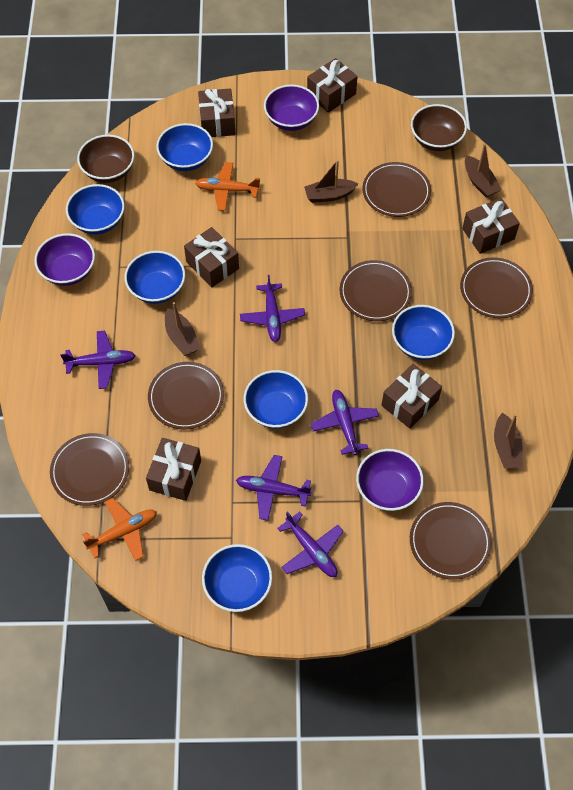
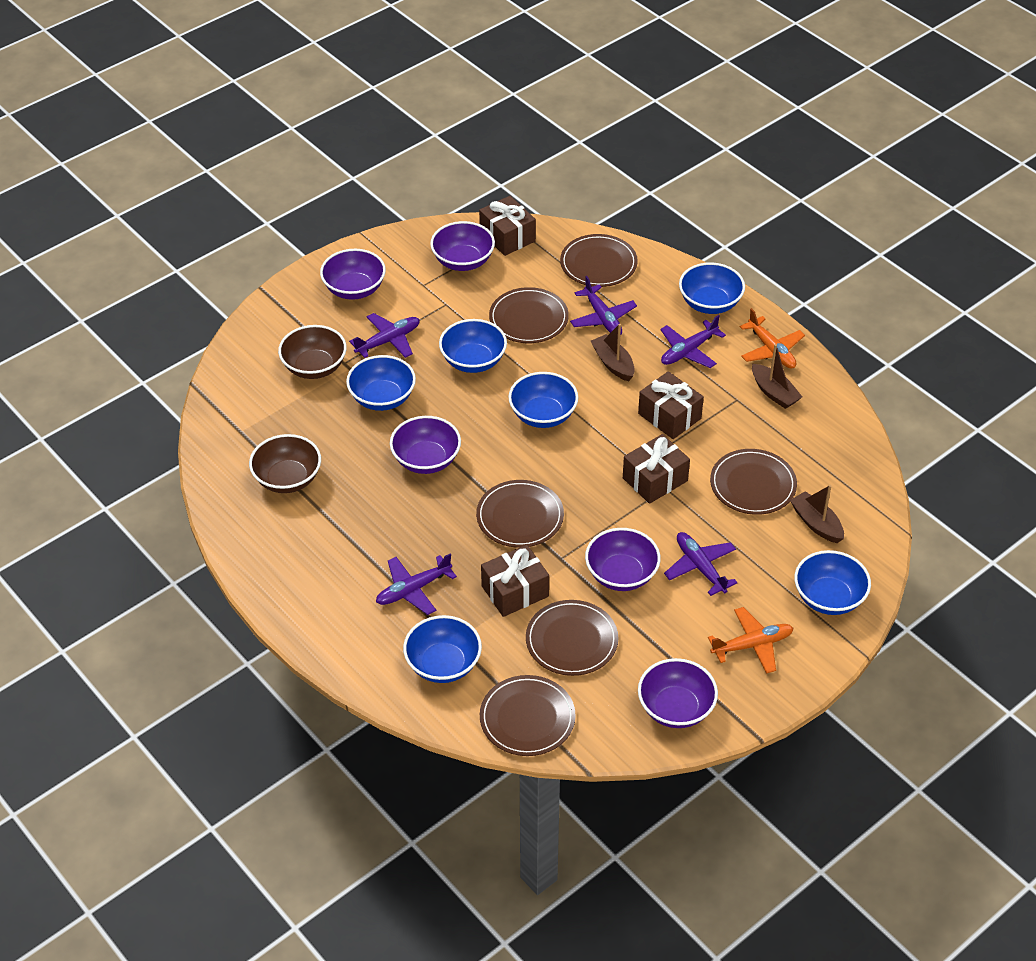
brown boat: [165,302,200,356] [304,160,358,203] [465,143,502,197] [494,413,523,468] = 4 -> [591,324,635,381] [752,344,802,409] [790,485,844,543] = 3
brown gift: [146,438,201,501] [184,227,239,287] [198,88,236,137] [307,58,358,113] [381,364,442,429] [462,198,520,254] = 6 -> [479,196,536,256] [481,545,549,617] [623,434,690,504] [638,371,704,439] = 4
purple bowl: [34,233,95,286] [264,84,319,131] [356,449,424,511] = 3 -> [320,249,386,300] [390,416,461,474] [430,221,495,271] [585,528,661,591] [638,658,718,728] = 5

